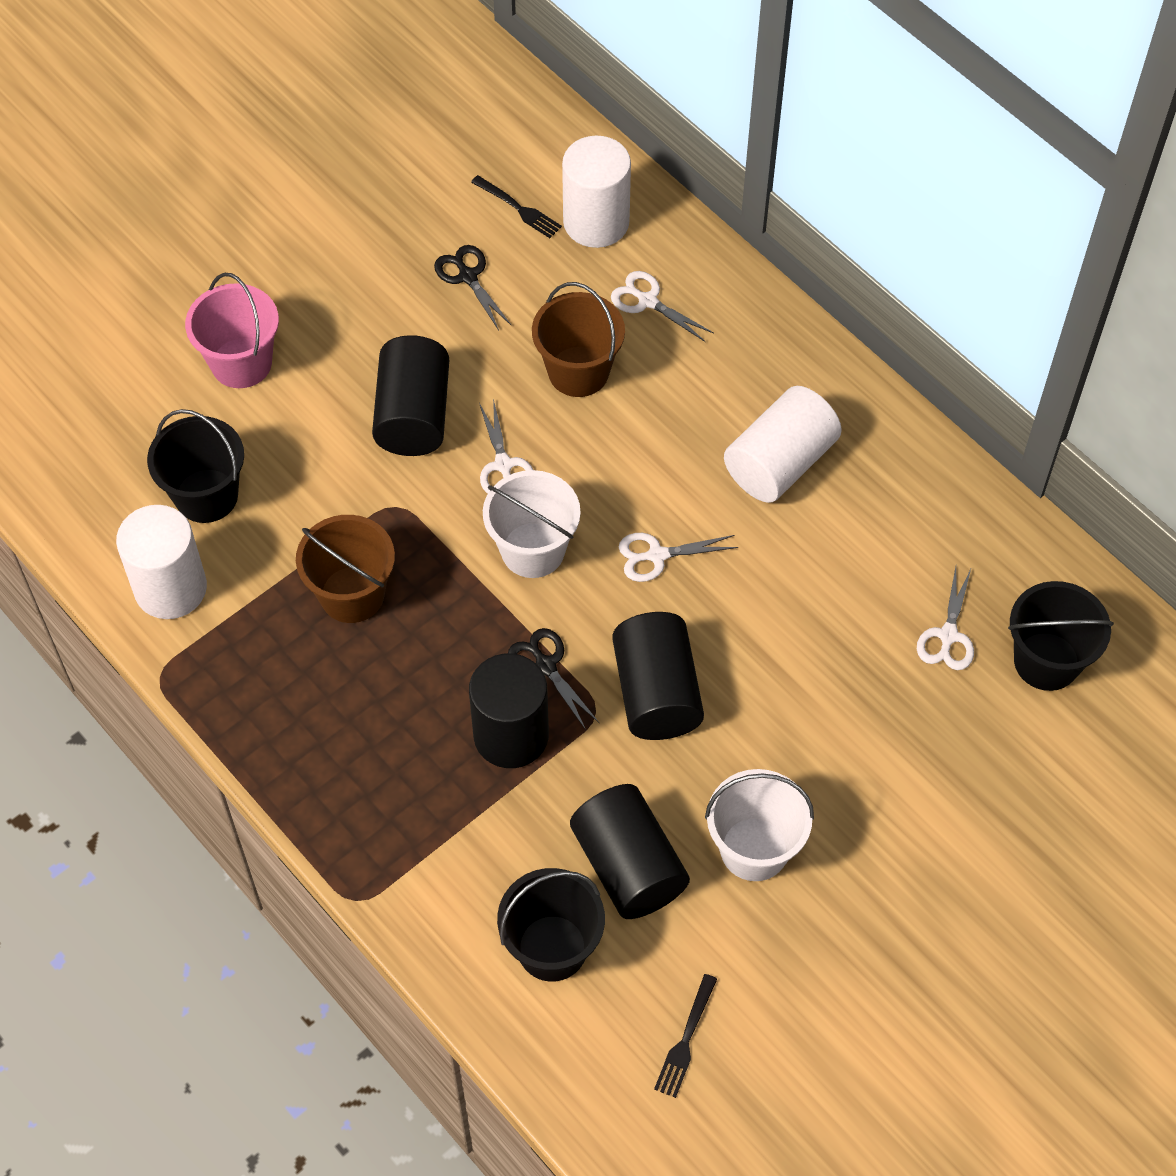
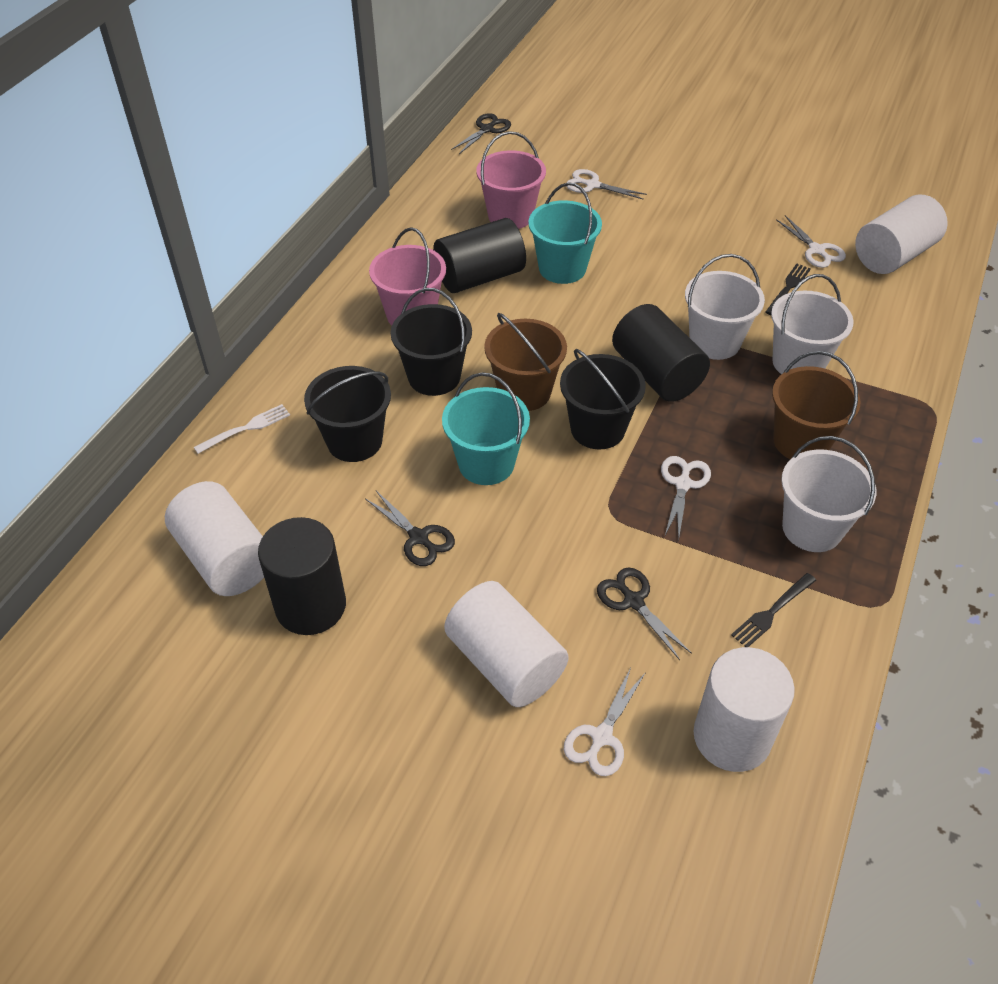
black cylinder: [372,335,449,456] [469,653,549,768] [570,784,690,919] [612,612,704,740] = 4 -> [258,517,346,635] [433,218,526,293] [612,304,710,402] = 3
black scissors: [434,245,512,330] [508,628,599,730] = 2 -> [366,491,455,566] [451,113,511,154] [597,568,692,660] = 3
pink bucket: [185,273,279,388] = 1 -> [369,227,446,325] [476,131,546,229] = 2
turquoise bucket: none = 0 -> [442,372,530,485] [528,182,602,284] = 2
white bucket: [483,470,581,578] [705,769,814,881] = 2 -> [685,254,765,360] [771,274,854,374] [781,436,876,552] = 3
white cylinder: [116,505,207,619] [562,136,631,248] [724,386,842,503] = 3 -> [165,481,264,596] [444,581,569,707] [693,647,795,772] [855,194,948,274] = 4
white fork: none = 0 -> [194,404,290,454] = 1

